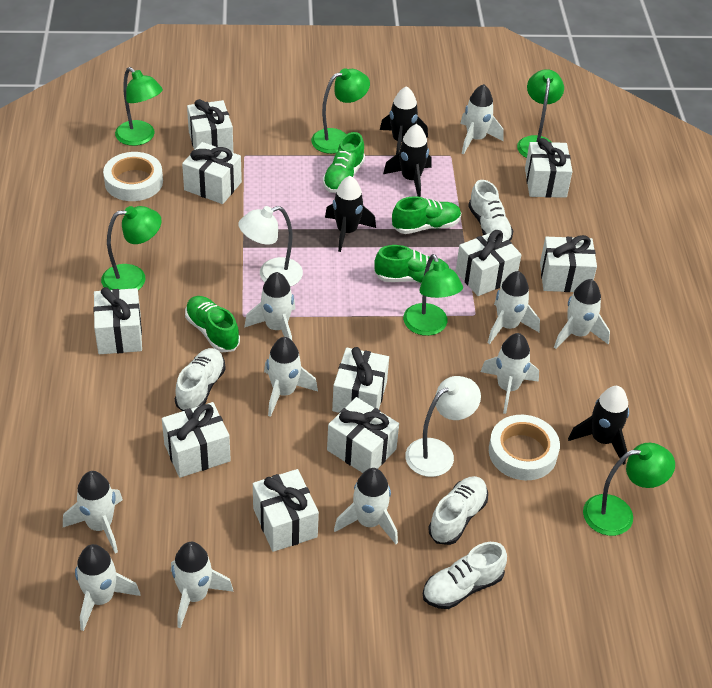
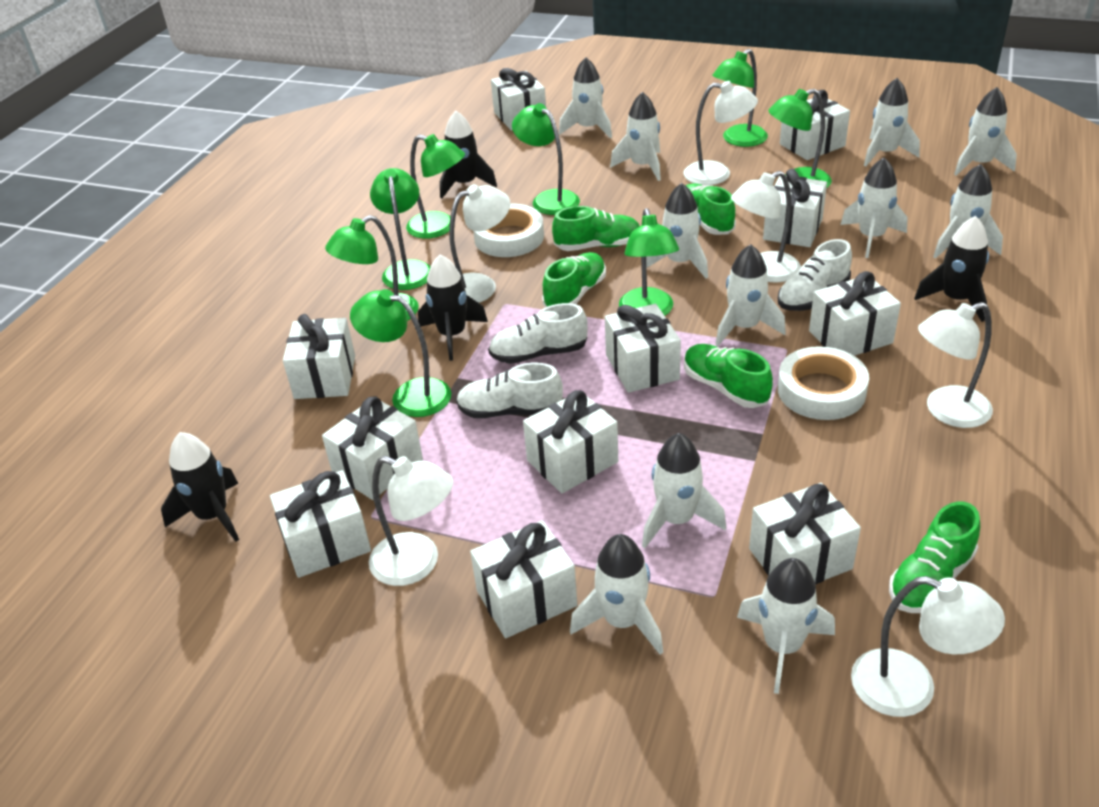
green lamp: [101,206,161,290] [115,67,163,146] [311,68,370,154] [403,254,463,336] [517,69,564,158] [583,443,675,536] = 6 -> [325,215,419,321] [350,289,451,417] [370,168,431,290] [406,134,465,239] [512,103,580,215] [619,208,679,316] [712,49,768,147] [768,89,832,188] = 8
green shoe: [185,296,240,352] [323,132,365,193] [374,245,449,283] [392,196,461,234] = 4 -> [542,252,606,307] [552,206,640,251] [684,344,773,408] [685,183,736,235] [889,502,980,613] = 5
white gift: [93,287,142,354] [162,402,231,478] [182,142,242,204] [187,99,233,153] [253,469,319,552] [327,397,399,473] [332,347,389,413] [456,230,521,296] [525,138,573,198] [540,235,597,292] = 10 -> [270,470,371,578] [283,314,355,399] [322,396,423,500] [470,520,577,638] [491,68,546,131] [523,390,618,493] [605,304,681,393] [749,483,861,584] [763,169,827,247] [780,90,850,160] [809,271,901,356] = 11
white lamp: [238,206,303,287] [405,376,481,477] = 2 -> [369,456,453,586] [449,184,510,303] [684,81,758,185] [731,171,801,283] [851,576,1005,717] [918,302,993,428] = 6
white rocket: [63,471,123,553] [75,544,140,631] [171,542,233,628] [244,272,295,340] [264,337,318,417] [334,468,398,544] [460,84,504,154] [481,333,539,414] [488,271,540,344] [554,279,610,349] = 10 -> [559,57,612,138] [570,534,663,655] [610,92,661,181] [642,433,726,548] [646,183,708,279] [715,244,786,346] [737,558,835,694] [840,157,908,258] [864,78,920,166] [933,164,1003,259] [954,87,1017,176] = 11
white shoe: [175,348,226,411] [423,542,507,609] [428,476,488,545] [468,180,513,240] = 4 -> [456,362,563,418] [488,303,588,364] [778,239,852,311] = 3

